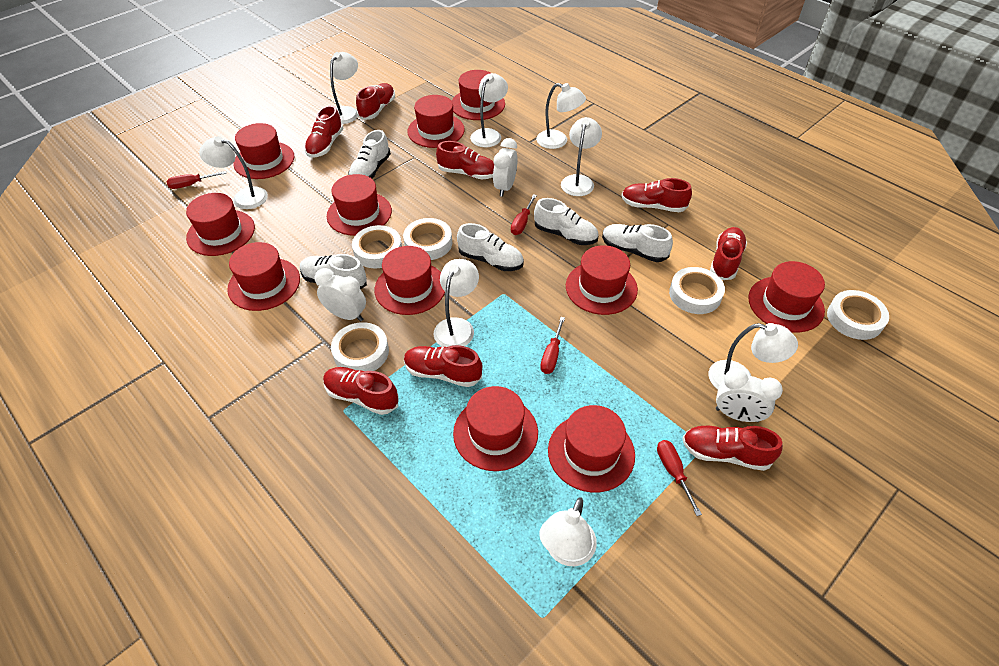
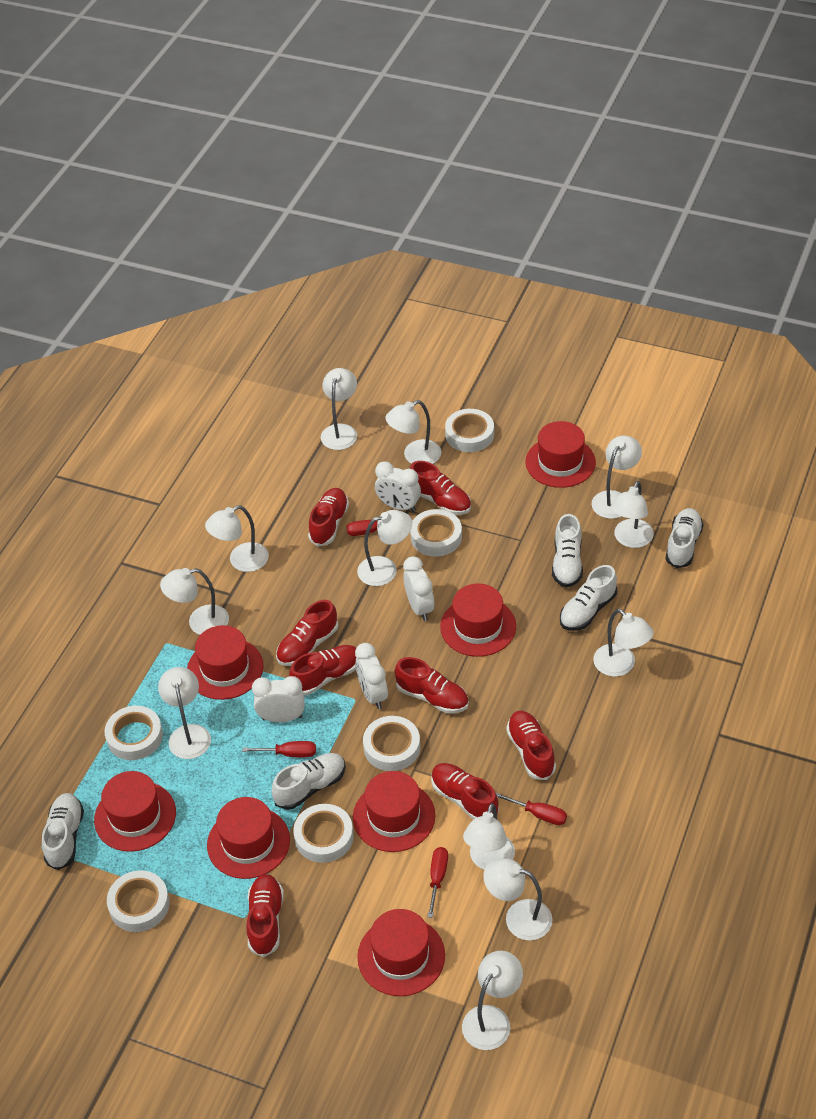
red hat: [186,193,255,256] [227,242,300,311] [233,123,294,179] [327,174,392,236] [374,246,445,315] [407,95,465,148] [452,70,505,120] [453,386,538,471] [548,405,635,492] [566,245,638,315] [748,261,825,333] = 11 -> [94,771,176,852] [187,625,264,700] [207,797,290,879] [353,771,435,852] [357,909,445,996] [440,583,516,657] [525,421,596,488] = 7
white clock: [314,268,366,322] [493,138,518,197] [716,368,783,422] = 3 -> [252,676,305,722] [355,643,388,709] [375,461,421,512] [403,556,434,621] = 4
white lamp: [199,136,268,209] [330,52,358,124] [434,259,479,347] [470,73,508,147] [536,83,586,149] [539,497,597,566] [561,117,602,196] [709,323,798,390] = 8 -> [158,667,211,759] [160,568,229,635] [205,505,269,572] [321,368,357,450] [357,510,412,586] [385,400,441,464] [462,951,523,1050] [463,803,515,870] [483,858,553,941] [592,436,642,519] [593,609,654,677] [611,481,654,548] = 12
white tape: [331,322,389,371] [352,225,402,268] [403,218,452,260] [669,267,725,314] [827,290,889,340] = 5 -> [104,706,163,760] [107,870,170,932] [293,804,354,863] [363,716,420,771] [410,509,462,557] [445,409,494,452] = 6

